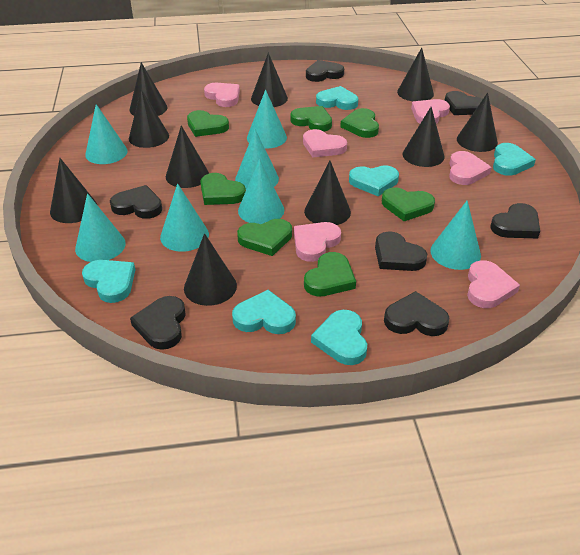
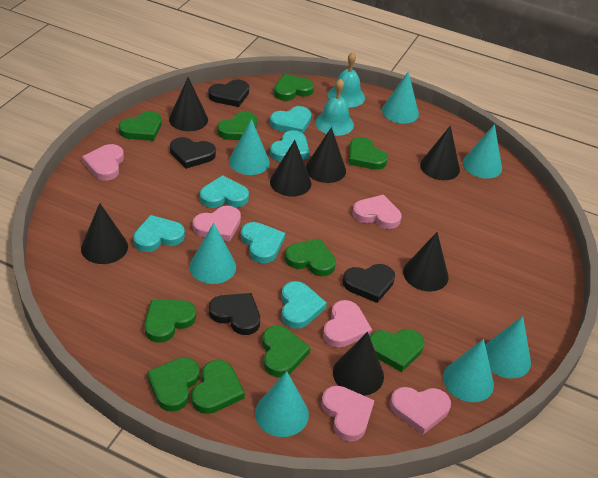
black cone: [50,158,97,223] [129,89,169,148] [130,62,167,116] [166,126,209,188] [184,233,237,306] [251,53,288,107] [304,161,351,225] [397,48,434,101] [403,107,445,167] [457,93,498,152] = 10 -> [81,203,128,264] [169,77,208,131] [270,140,312,197] [306,127,346,183] [333,332,384,396] [403,232,449,292] [420,125,460,180] = 7
black heart: [110,185,162,219] [130,296,186,350] [306,60,344,82] [375,231,427,271] [384,291,449,336] [444,91,483,115] [490,203,540,238] = 7 -> [170,137,216,169] [208,80,249,107] [209,293,260,335] [343,264,395,303] = 4
green heart: [187,110,229,137] [200,173,246,205] [237,219,292,256] [290,106,332,132] [304,252,356,296] [340,108,379,138] [382,187,435,221] = 7 -> [119,111,162,141] [144,300,196,343] [147,357,200,412] [191,360,245,414] [217,112,257,140] [262,325,311,377] [274,74,314,101] [284,238,336,277] [349,137,388,170] [370,329,424,372] = 10
turquoise bell: none = 0 -> [315,78,354,136] [328,52,365,107] = 2

